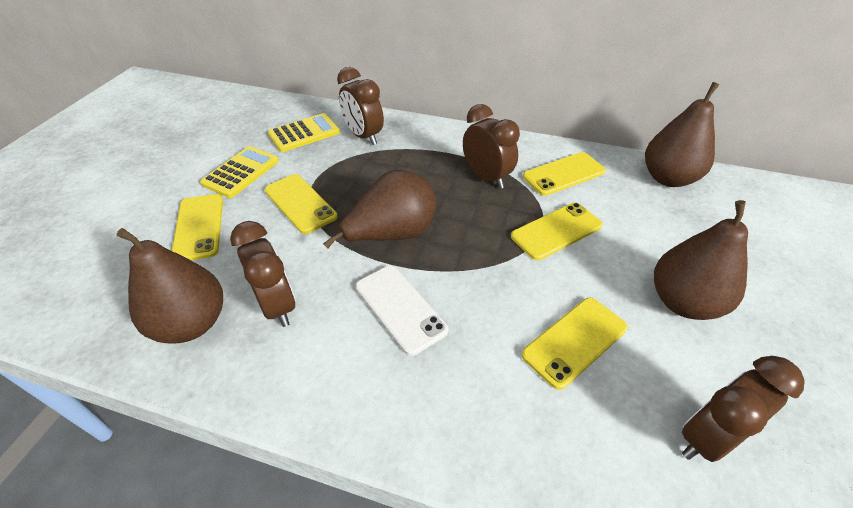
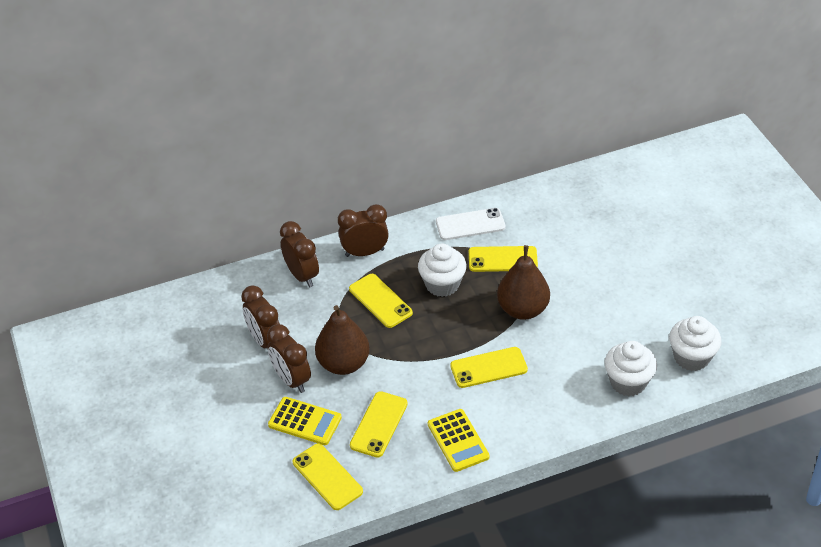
brown pear: [117,228,223,343] [323,170,436,248] [645,82,720,187] [654,200,748,320] = 4 -> [315,305,370,375] [497,245,550,320] = 2
white cupcake: none = 0 -> [418,243,467,297] [604,341,657,396] [669,316,721,371] = 3

